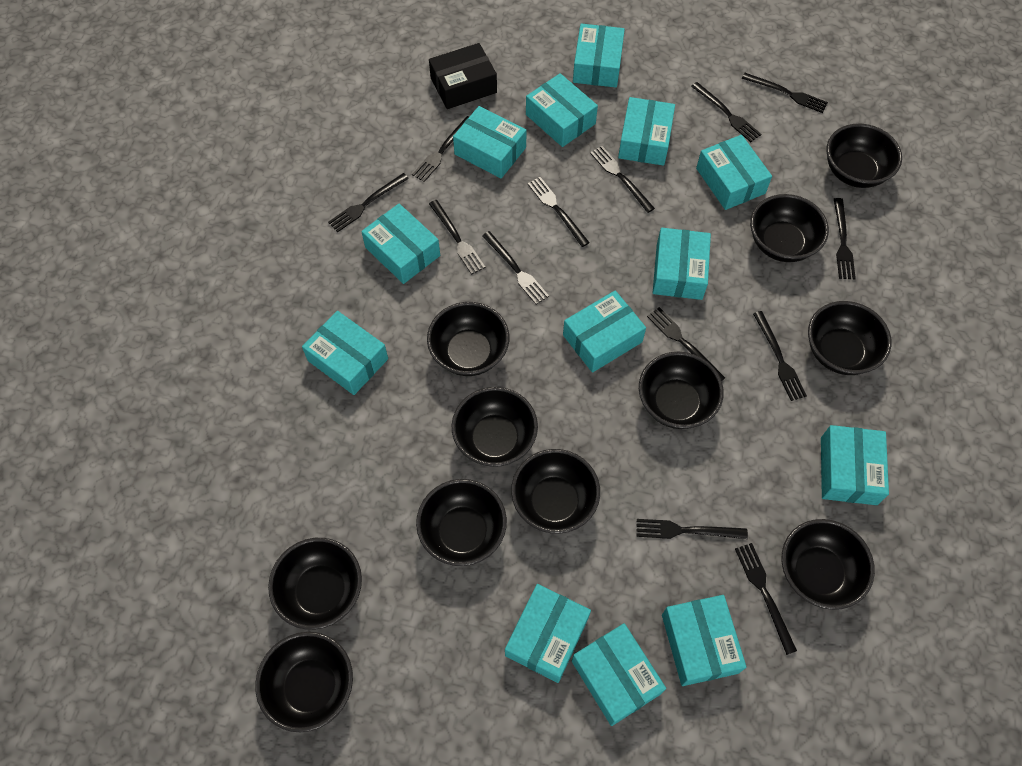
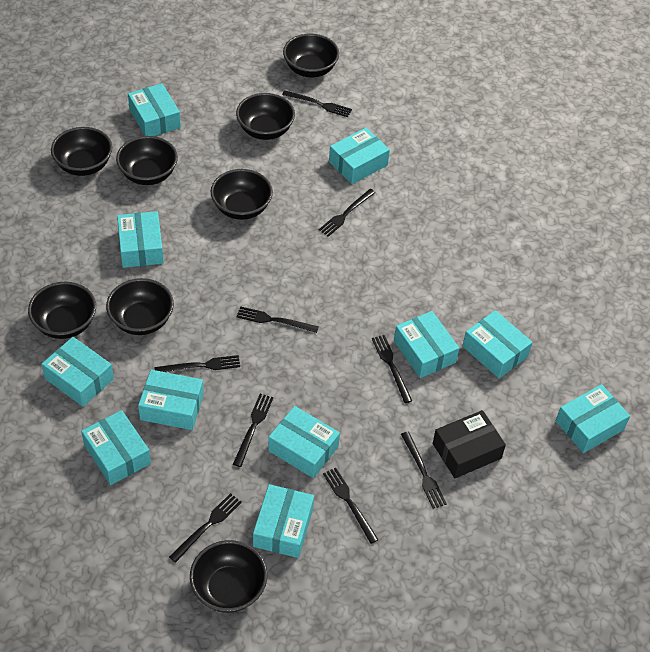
black bowl: [255,632,353,732] [268,538,362,630] [416,479,507,566] [427,302,509,376] [452,387,538,467] [511,449,600,534] [639,352,724,429] [750,194,829,262] [782,519,875,610] [808,301,891,375] [827,124,902,188] = 11 -> [28,282,96,339] [51,127,112,176] [106,278,174,335] [116,136,178,185] [190,540,267,613] [210,169,273,220] [236,93,295,140] [283,34,339,77] = 8
black fork: [328,173,409,232] [412,116,469,182] [429,200,485,275] [482,231,549,305] [527,177,590,247] [590,146,655,213] [637,519,748,539] [647,307,725,381] [691,82,761,142] [735,543,797,655] [742,73,828,113] [753,311,807,401] [834,198,856,279] = 13 -> [154,355,240,372] [169,493,242,563] [233,394,273,467] [237,306,319,333] [282,90,352,117] [319,189,376,237] [323,468,379,544] [372,335,412,403] [401,432,447,509] = 9
turquoise box: [302,311,388,395] [361,204,440,284] [453,106,527,178] [505,584,591,683] [526,73,598,147] [563,290,646,373] [572,623,666,726] [573,24,625,87] [618,97,675,166] [653,228,711,300] [662,595,746,686] [696,135,772,210] [821,425,889,505] = 13 -> [41,337,114,407] [81,410,151,485] [117,211,164,268] [128,83,181,136] [138,370,204,430] [253,484,314,558] [268,406,340,478] [329,128,390,184] [394,311,459,378] [463,310,532,378] [556,384,630,453] = 11

